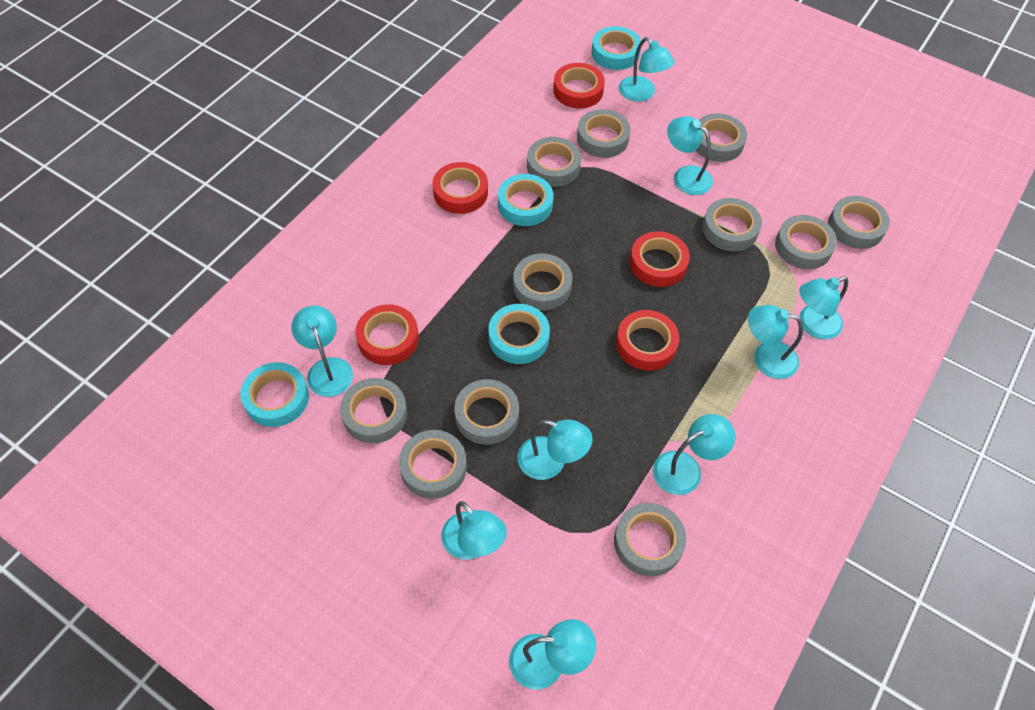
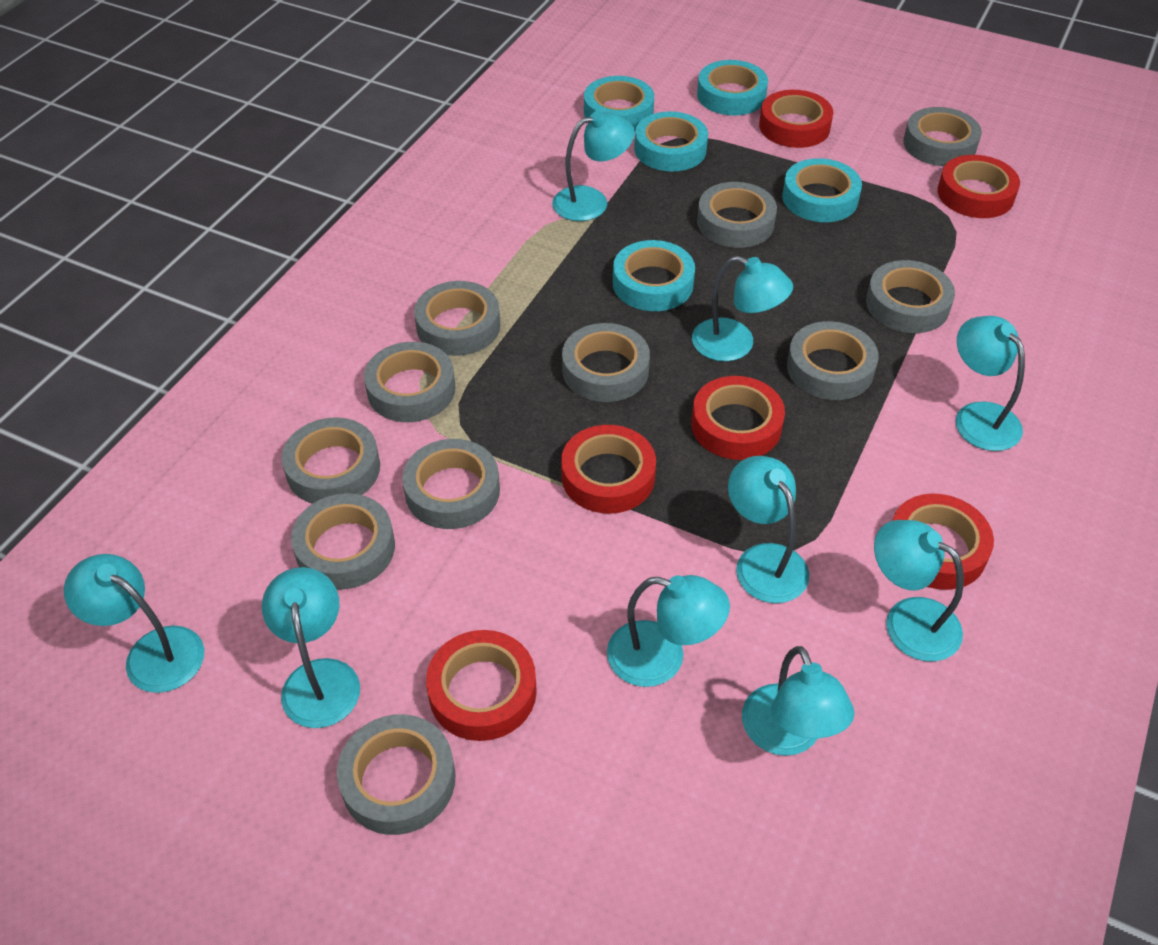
red tape: [355,304,419,365] [433,162,488,214] [553,63,605,108] [616,310,680,370] [630,231,690,287] = 5 -> [426,630,537,741] [561,425,656,514] [691,376,785,460] [759,90,833,148] [892,494,994,590] [938,155,1020,218] = 6
turquoise tape: [240,362,309,427] [489,304,550,364] [498,174,553,226] [591,26,641,70] = 4 -> [584,76,654,131] [613,240,695,311] [634,111,708,172] [697,60,768,116] [782,158,862,222] = 5

